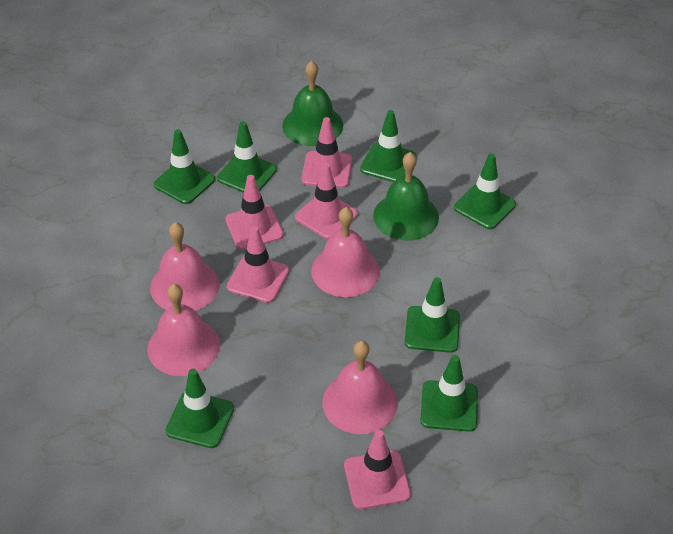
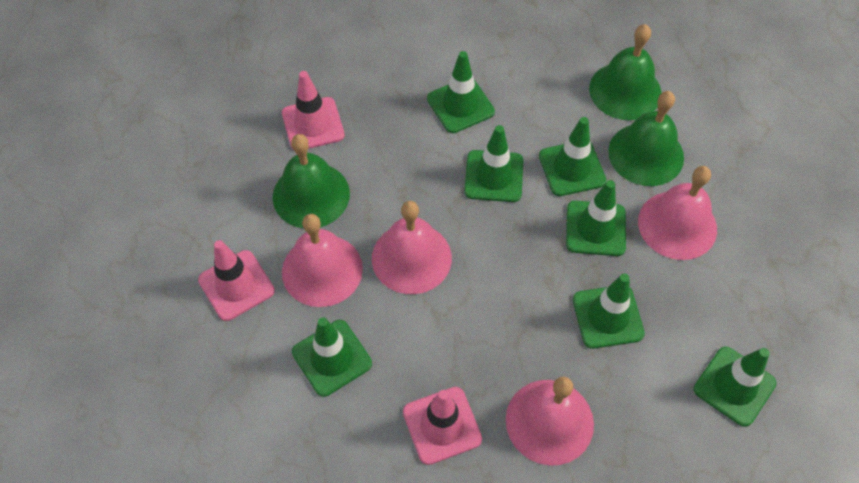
green bell: [282,61,343,146] [373,152,439,241] = 2 -> [273,134,350,228] [589,24,662,120] [608,91,684,186] = 3
pink traffic cone: [225,175,284,250] [227,226,289,303] [295,163,358,239] [302,117,352,188] [344,430,411,509] = 5 -> [198,240,275,321] [282,71,345,149] [403,387,482,465] = 3

